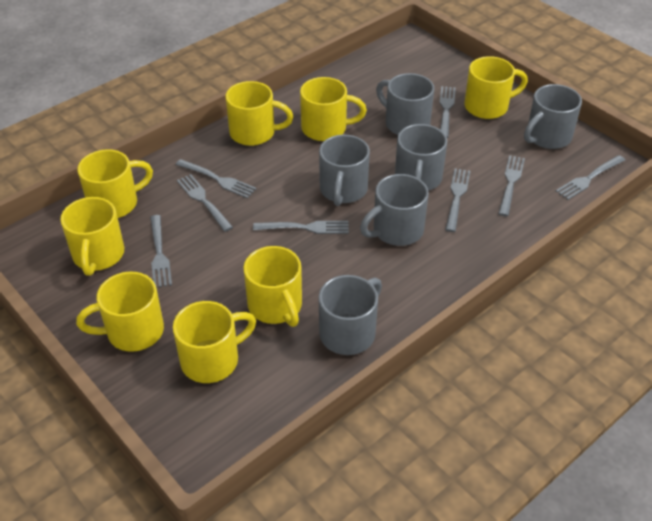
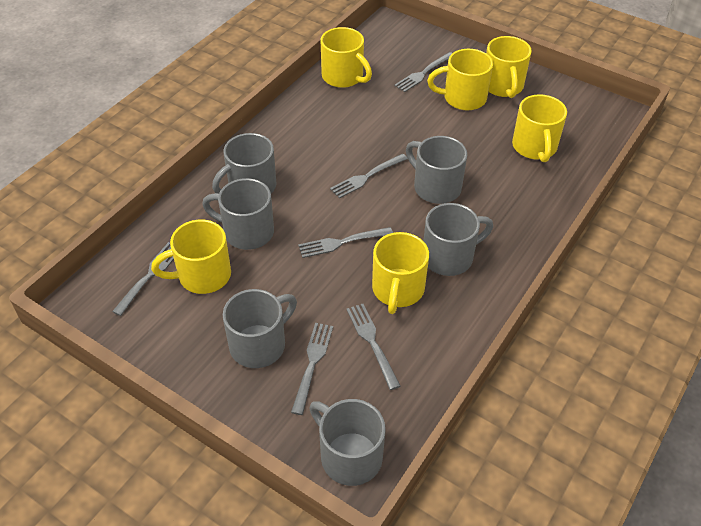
grey fork: [150,215,172,288] [175,159,256,198] [177,174,233,232] [253,221,349,234] [440,86,456,138] [445,169,470,232] [498,155,525,216] [556,155,625,200] = 8 -> [112,242,174,316] [291,323,333,415] [298,227,393,258] [330,154,408,199] [346,304,401,390] [394,52,452,92] = 6
yellow mug: [60,197,124,276] [76,272,164,352] [78,149,153,218] [173,301,256,383] [225,81,294,146] [243,246,302,327] [300,77,367,141] [464,56,528,119] = 8 -> [151,220,231,294] [321,27,372,88] [372,232,429,314] [427,49,493,110] [486,36,532,98] [512,94,567,162] = 6

